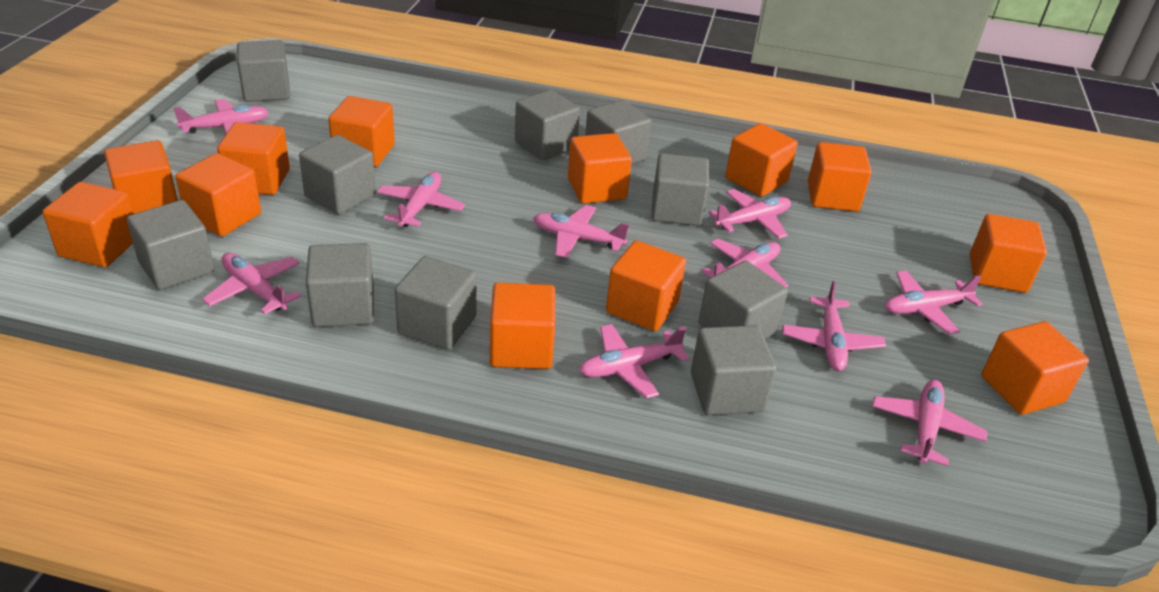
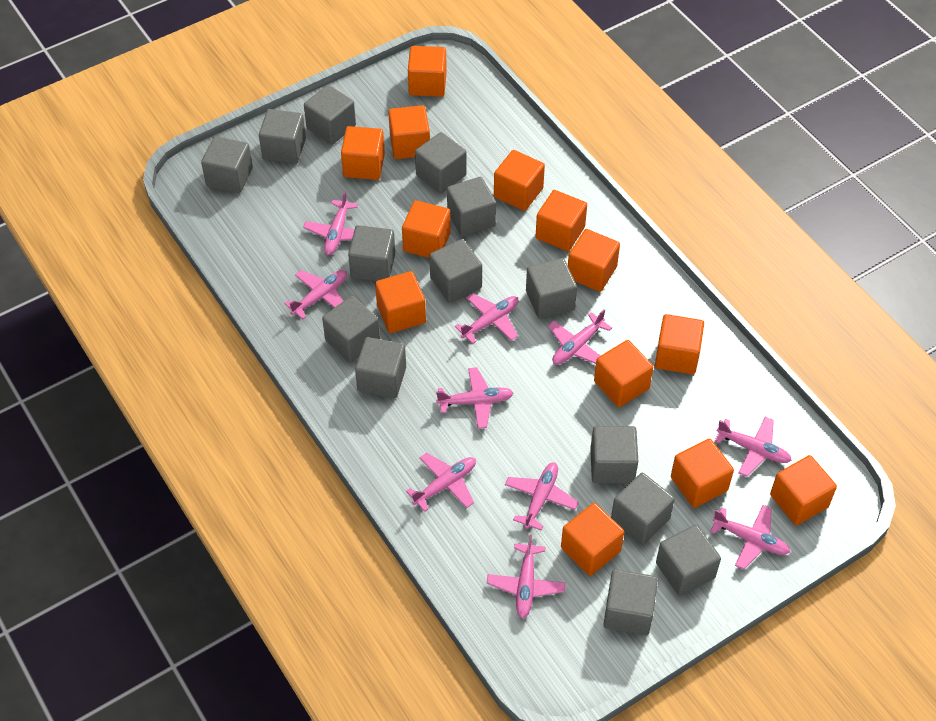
grey cube: [127,200,214,290] [237,40,290,102] [299,135,376,215] [306,243,374,327] [395,256,477,350] [515,90,580,160] [585,100,651,164] [651,153,709,226] [691,325,776,415] [699,260,788,339] = 10 -> [201,136,253,193] [259,109,306,164] [304,85,356,145] [322,296,380,362] [348,225,395,281] [355,337,406,398] [415,132,467,194] [429,239,482,303] [447,177,496,237] [526,258,577,319] [590,426,638,484] [603,569,658,635] [611,473,675,545] [656,525,721,596] = 14
orange cube: [43,182,134,267] [104,140,178,214] [175,153,261,236] [217,122,290,195] [328,96,395,167] [490,283,555,369] [568,133,632,204] [606,241,686,331] [725,123,798,197] [808,142,872,212] [970,214,1047,293] [981,321,1089,415] = 12 -> [341,126,385,180] [375,271,426,333] [388,105,430,159] [402,200,451,258] [408,46,447,97] [494,150,545,211] [535,190,587,251] [561,503,624,576] [568,229,620,292] [594,340,653,407] [655,314,704,374] [671,439,734,508] [770,455,837,525] = 13

